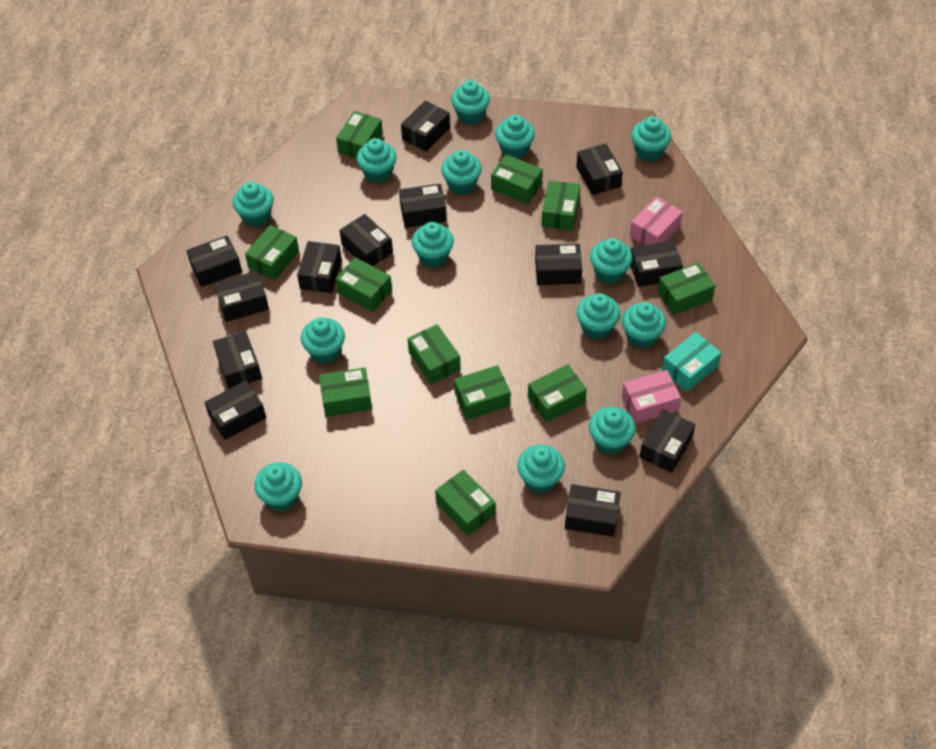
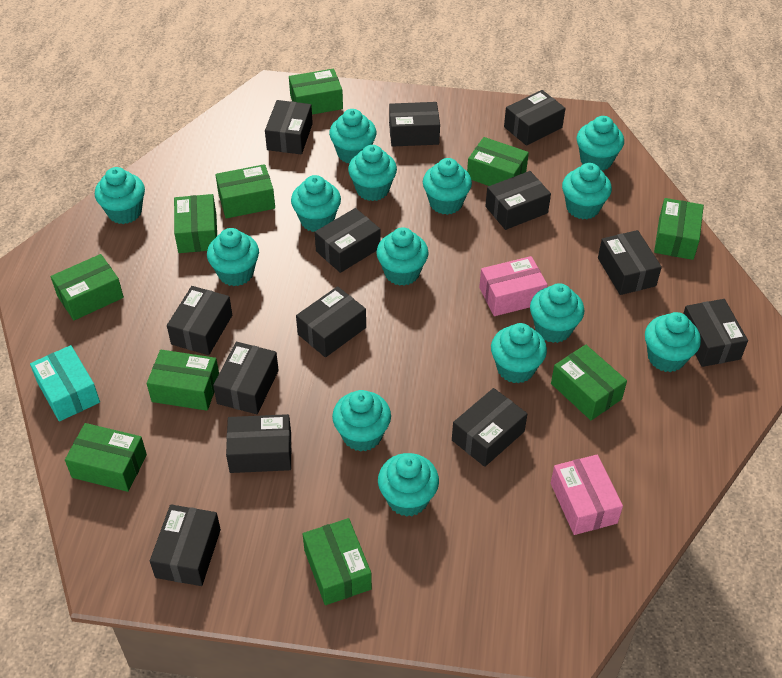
green box: [245,225,299,281] [319,368,372,417] [335,257,392,312] [336,111,383,159] [408,324,461,384] [435,470,496,536] [454,365,511,420] [491,154,543,204] [528,364,587,423] [541,180,580,231] [657,262,716,315] = 11 -> [51,254,124,320] [65,423,147,492] [147,350,219,411] [174,194,217,253] [215,164,275,219] [289,68,343,115] [303,518,372,605] [467,137,529,186] [551,344,627,420] [654,198,704,260] = 10

